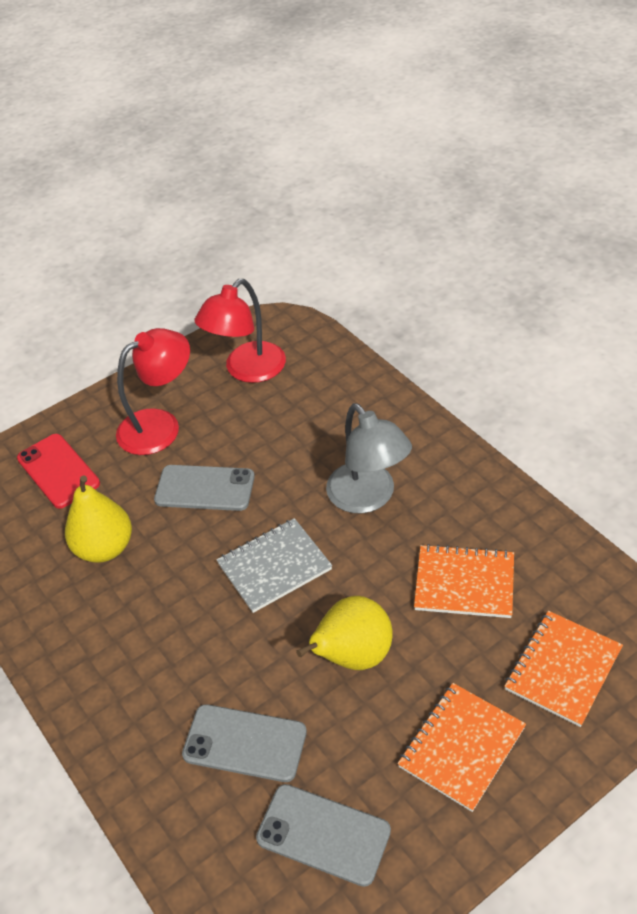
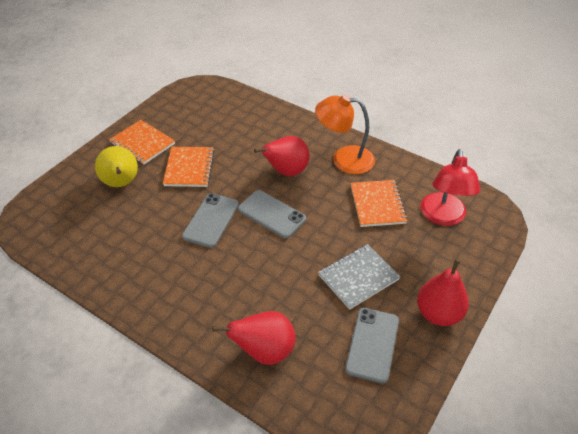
grey lamp: [326,403,412,513] = 1 -> none = 0
orange lamp: none = 0 -> [315,94,375,174] = 1
red lamp: [116,328,190,455] [194,279,286,383] = 2 -> [420,149,481,226] = 1
red pear: none = 0 -> [212,311,296,365] [254,136,310,176] [417,259,469,326] = 3
red phone: [17,434,100,509] = 1 -> none = 0
yellow pear: [65,476,132,563] [296,596,393,670] = 2 -> [95,146,138,187] = 1

